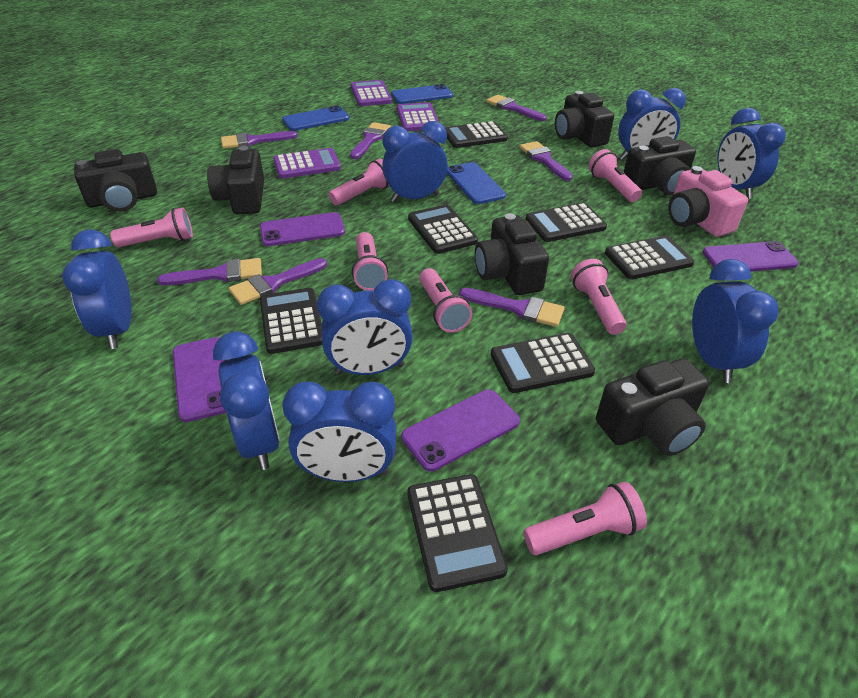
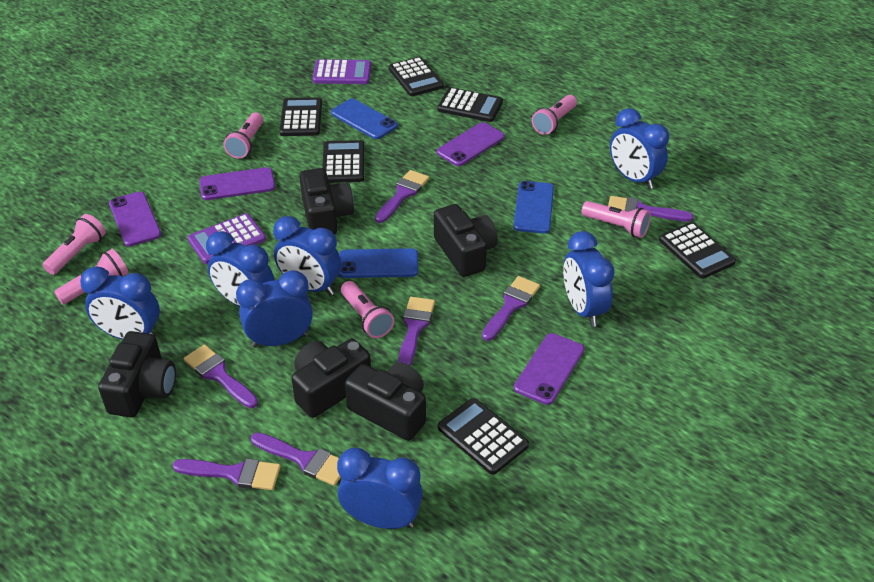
black calculator: [260,288,322,354] [407,474,508,592] [408,204,478,254] [445,121,508,148] [491,333,595,393] [526,203,607,242] [605,235,694,279] = 7 -> [279,97,322,136] [322,140,364,183] [389,57,444,96] [438,87,503,122] [438,398,529,475] [659,222,736,279] = 6
black camera: [74,149,157,212] [207,146,264,215] [475,213,549,295] [555,91,614,147] [596,358,709,456] [624,136,696,195] = 6 -> [98,331,176,417] [291,339,371,418] [299,168,354,235] [345,362,426,441] [434,204,498,277] = 5
blue clock: [62,229,132,349] [213,332,280,470] [283,381,397,482] [317,279,413,375] [382,121,448,203] [618,88,686,161] [692,259,778,383] [717,108,786,199] = 8 -> [80,266,160,339] [206,231,275,307] [236,270,313,348] [273,216,341,296] [337,448,423,529] [563,231,614,327] [610,108,669,189] = 7
pink camera: [668,166,748,237] = 1 -> none = 0
pink flashlight: [110,207,193,247] [329,159,389,206] [352,232,388,291] [419,268,472,333] [523,482,647,555] [571,259,627,335] [589,149,642,202] = 7 -> [43,214,106,275] [54,249,128,304] [224,112,264,159] [341,281,394,338] [532,95,577,135] [581,201,651,238] = 6
purple calculator: [273,148,341,179] [351,80,392,106] [397,102,439,131] = 3 -> [188,213,266,264] [313,59,371,84] = 2

